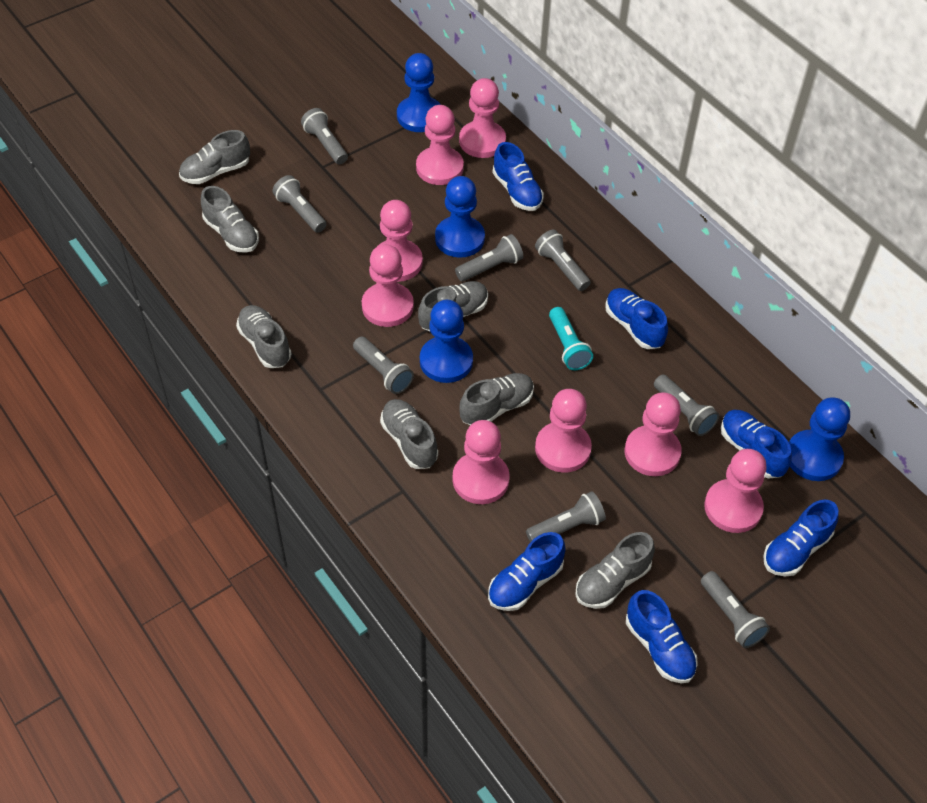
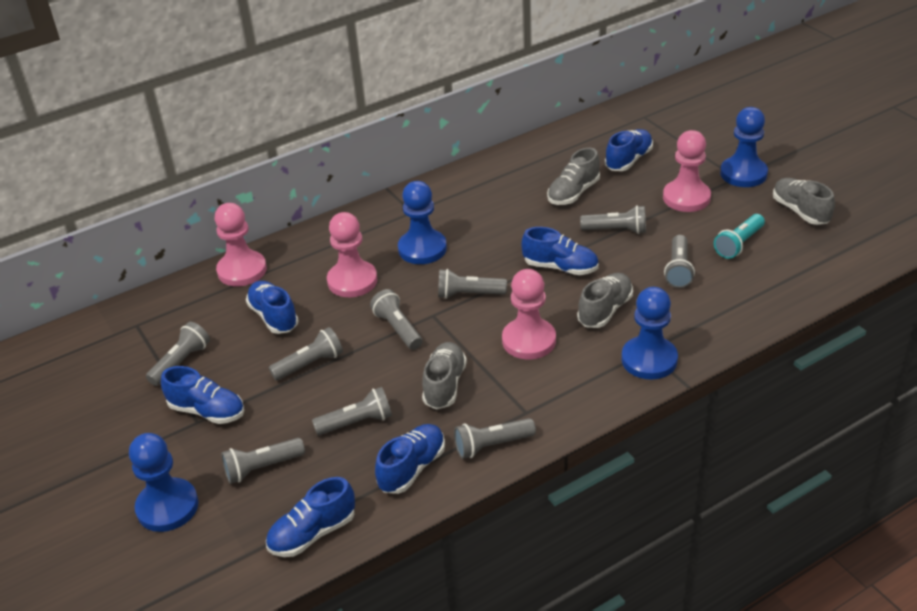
grey flashlight: [273,175,327,233] [301,108,348,164] [353,337,414,394] [455,234,523,281] [526,491,606,542] [535,230,591,291] [654,375,719,436] [701,571,770,648] = 8 -> [146,322,210,386] [221,438,305,484] [269,327,343,381] [312,387,392,435] [370,289,423,350] [438,269,507,299] [454,418,536,459] [580,205,646,234] [664,235,695,288] = 9
grey shoe: [179,130,250,184] [201,186,259,253] [236,305,292,368] [380,399,438,469] [418,281,488,331] [459,373,534,425] [575,532,655,609] = 7 -> [422,342,467,410] [547,148,600,205] [577,273,633,328] [773,178,835,225] = 4
pink pawn: [362,244,414,327] [377,200,423,282] [416,105,464,185] [452,420,510,504] [459,78,506,158] [535,389,592,473] [625,393,682,476] [704,449,767,533] = 8 -> [215,203,267,286] [327,212,377,297] [502,269,556,359] [663,130,711,212] = 4

